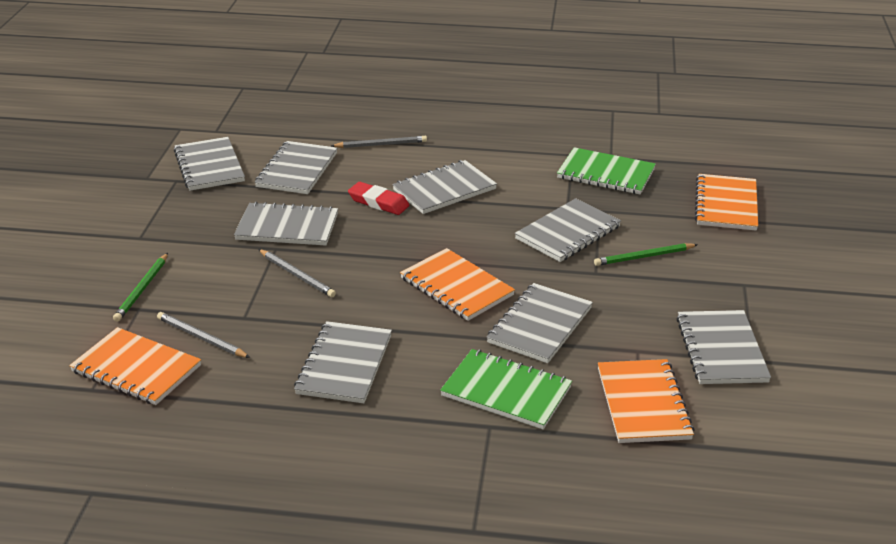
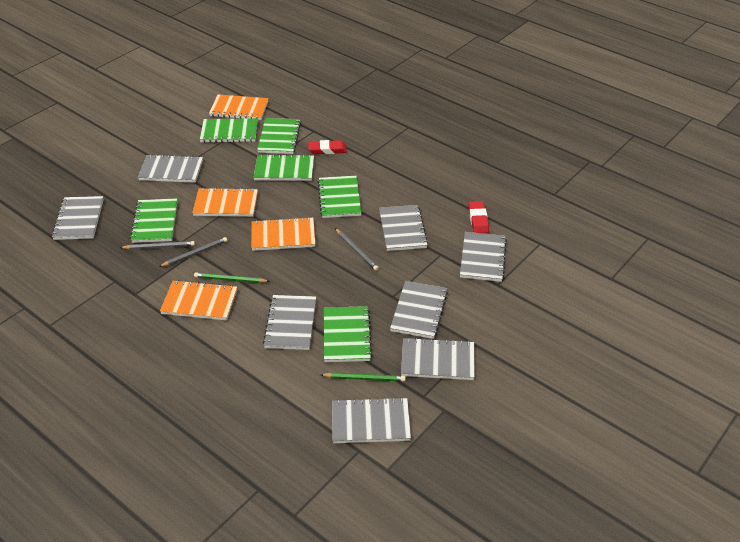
green notebook: [440,349,572,429] [557,147,656,195] = 2 -> [130,198,177,243] [200,118,258,143] [254,154,314,181] [257,118,301,154] [318,176,361,218] [324,306,372,362] = 6
red eraser: [348,182,410,215] = 1 -> [308,140,347,154] [468,201,489,233] = 2

